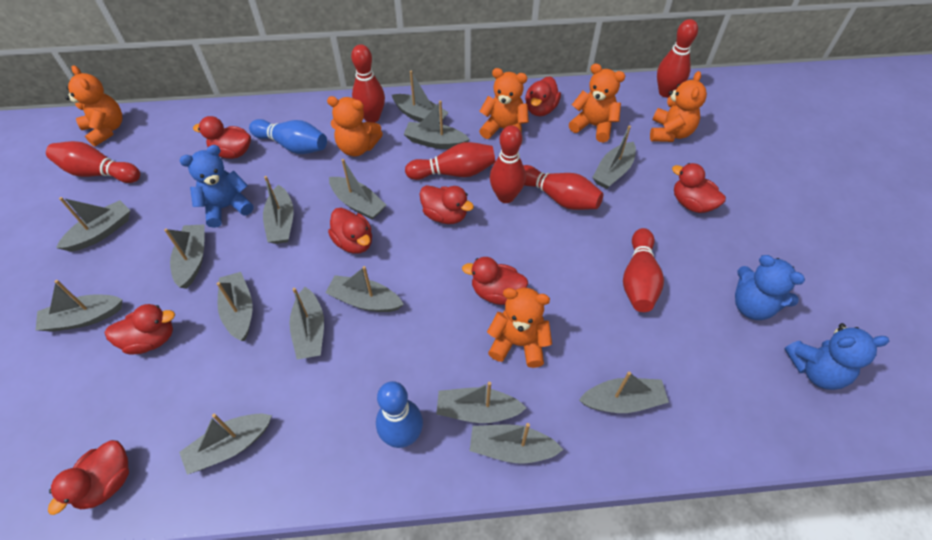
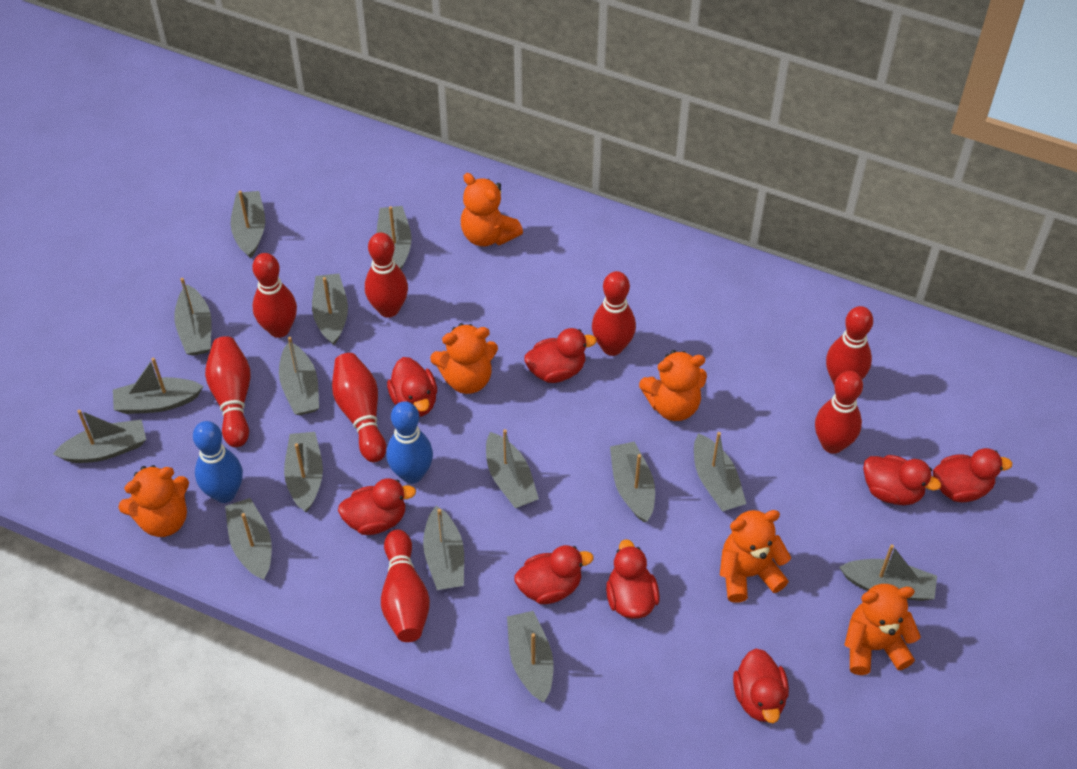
blue teddy bear: [179,145,253,228] [735,255,805,320] [784,323,889,390] = 3 -> none = 0
red bowling pin: [46,141,140,183] [351,44,385,123] [405,142,495,180] [490,125,526,203] [523,165,604,210] [623,228,664,312] [657,19,698,98] = 7 -> [205,336,251,447] [252,253,297,338] [332,353,386,462] [365,232,408,318] [381,529,430,642] [592,271,636,356] [815,371,863,454] [826,306,873,386] = 8

